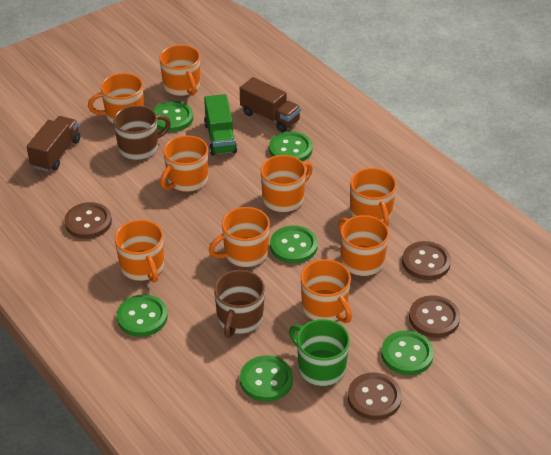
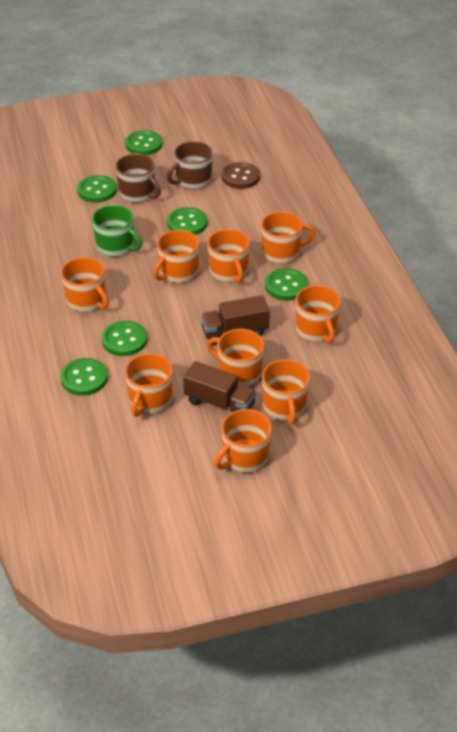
brown button: [64,202,112,239] [348,372,402,420] [402,241,451,280] [409,295,460,338] = 4 -> [222,162,260,189] = 1
green truck: [204,94,237,156] = 1 -> none = 0

